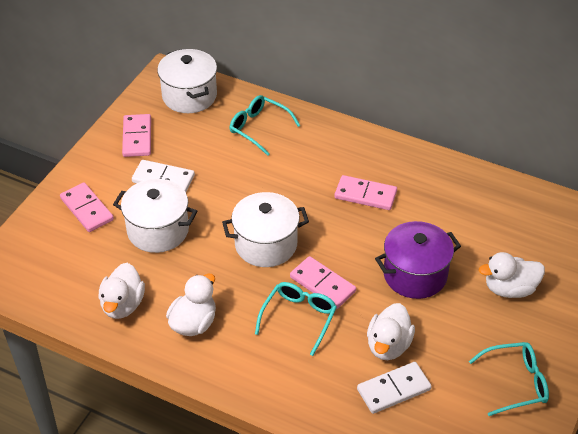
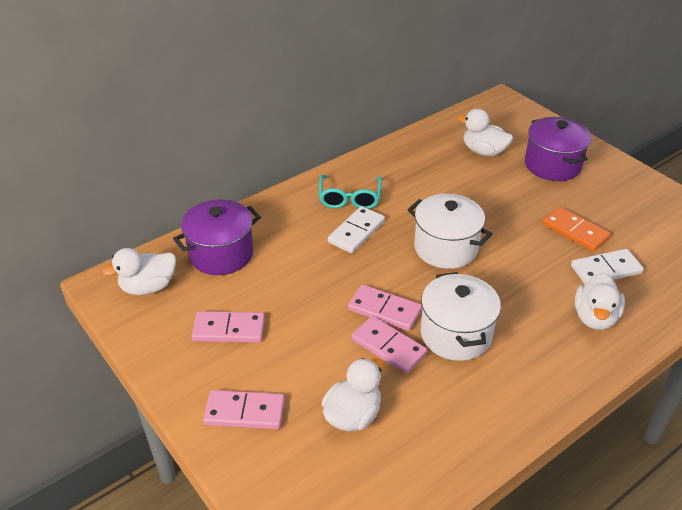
orange domino: none = 0 -> [542,207,611,252] = 1
purple pot: [375,221,461,299] = 1 -> [173,199,261,275] [525,117,592,181] = 2
turquoise glasses: [229,95,301,156] [255,282,337,356] [469,342,549,416] = 3 -> [319,175,382,209] = 1
white pot: [113,179,197,253] [157,49,217,113] [222,192,309,267] = 3 -> [408,194,492,269] [420,272,501,361] = 2

